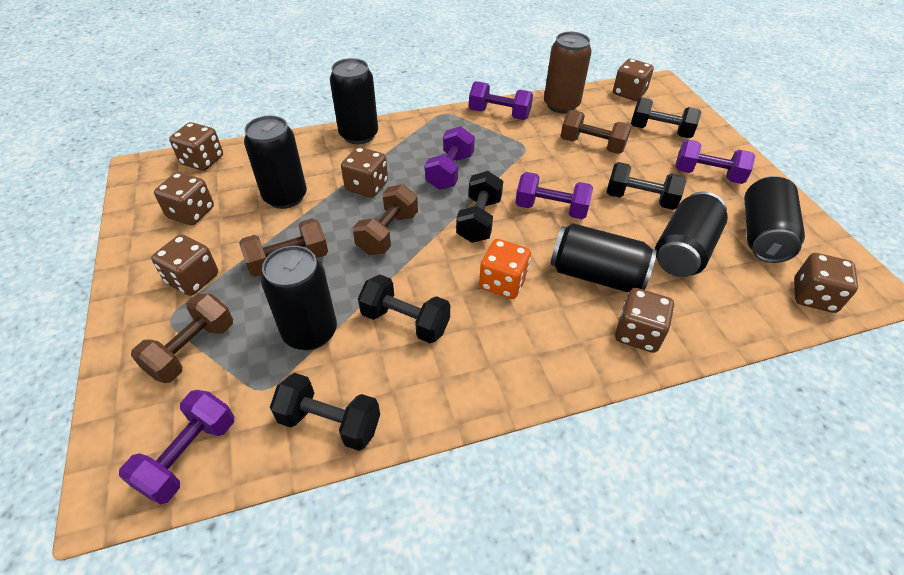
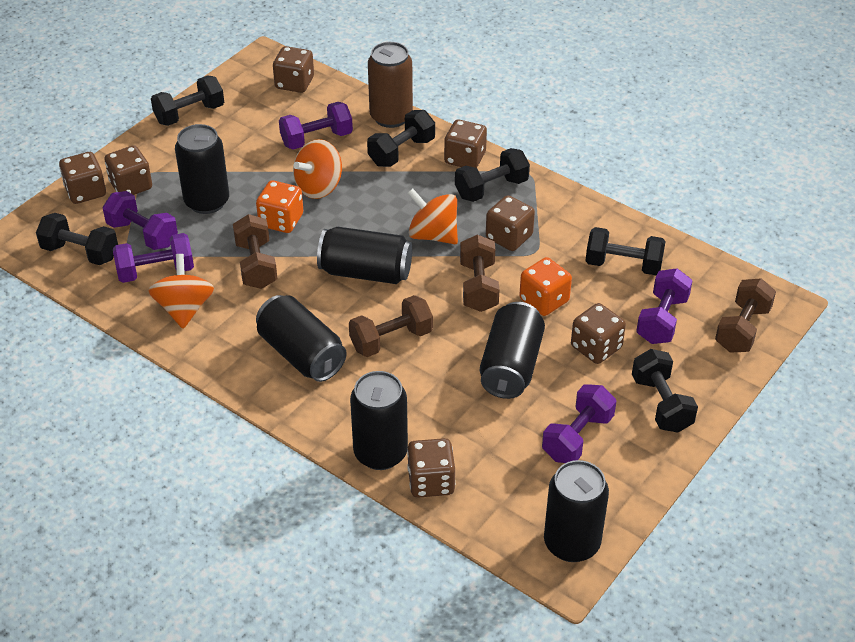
black dumbbell: [270,373,380,451] [358,275,450,343] [456,171,503,243] [606,162,686,210] [631,97,701,138] = 5 -> [36,213,118,265] [151,76,224,126] [367,110,435,167] [455,148,530,202] [586,227,666,275] [632,349,698,433] = 6
orange dice: [479,239,531,299] = 1 -> [256,180,303,233] [519,257,572,316] = 2
orange spinning top: none = 0 -> [148,254,214,329] [293,139,342,199] [408,188,458,244] = 3

